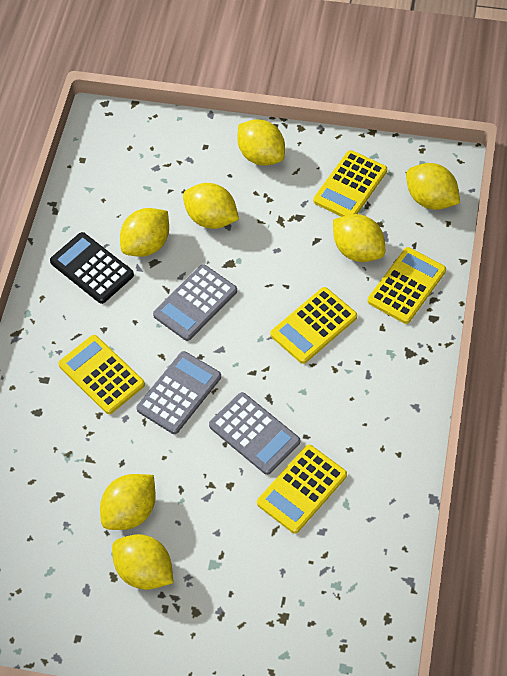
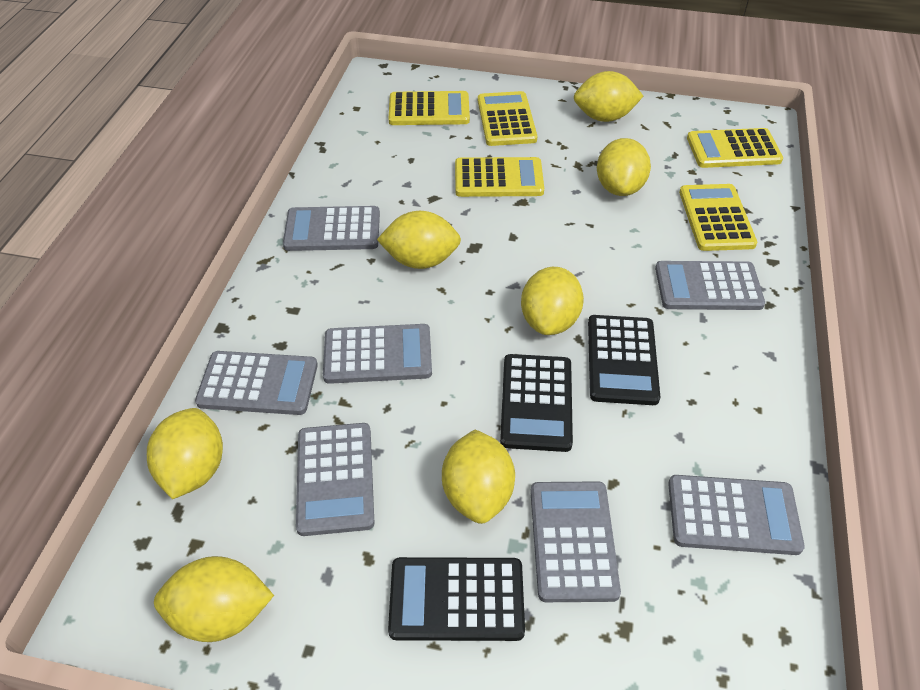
black calculator: [50,232,134,304] = 1 -> [388,557,525,641] [500,354,573,452] [588,315,660,405] = 3
grey calculator: [136,351,221,434] [153,264,237,341] [209,392,300,475] = 3 -> [195,351,318,415] [283,206,380,251] [296,423,374,536] [323,324,432,384] [530,481,621,602] [655,261,765,310] [668,475,805,555] = 7

